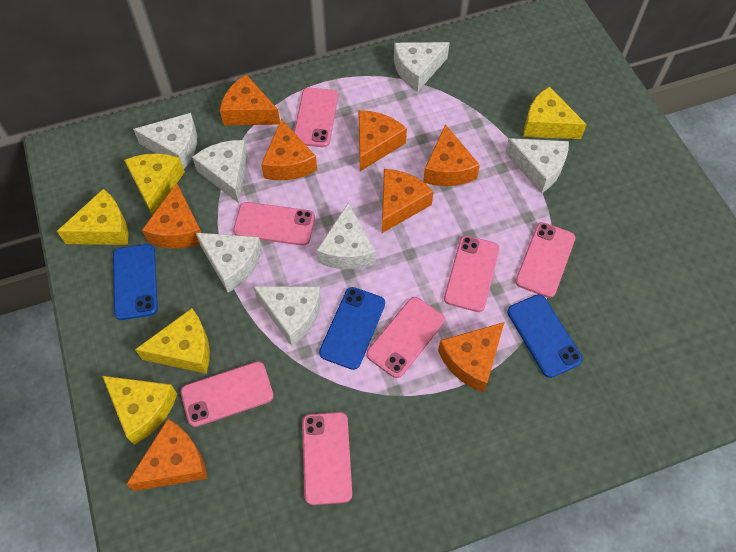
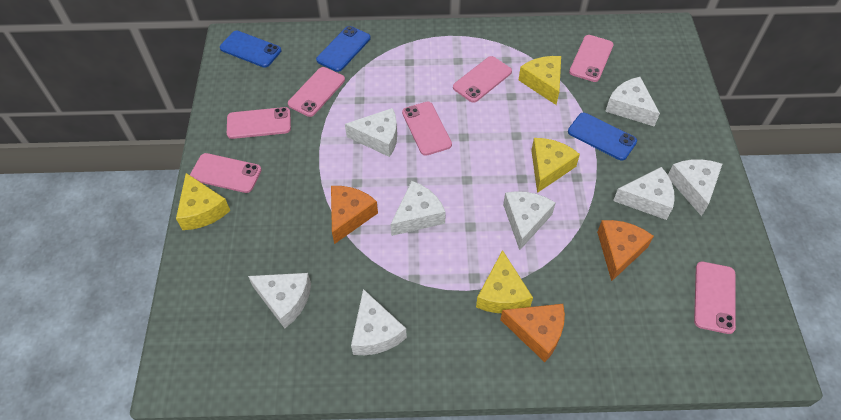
orange cheese: [126,419,208,491] [142,183,201,248] [220,74,280,125] [261,119,317,180] [358,110,407,171] [382,169,434,233] [423,124,480,186] [438,322,505,393] = 8 -> [331,186,378,244] [500,304,565,362] [597,220,654,281] = 3
white cheese: [133,113,197,169] [192,140,248,203] [196,233,262,293] [253,286,321,346] [317,203,376,269] [394,42,450,92] [505,138,569,194] = 7 -> [248,273,311,328] [345,108,397,157] [351,289,407,355] [391,181,446,236] [503,191,556,250] [605,77,660,126] [613,167,675,220] [668,159,722,216] = 8
yellow cheese: [57,189,128,245] [102,376,177,445] [124,154,185,216] [135,308,210,374] [523,86,587,139] = 5 -> [176,173,230,230] [476,250,533,313] [519,56,561,105] [531,138,580,193] = 4

